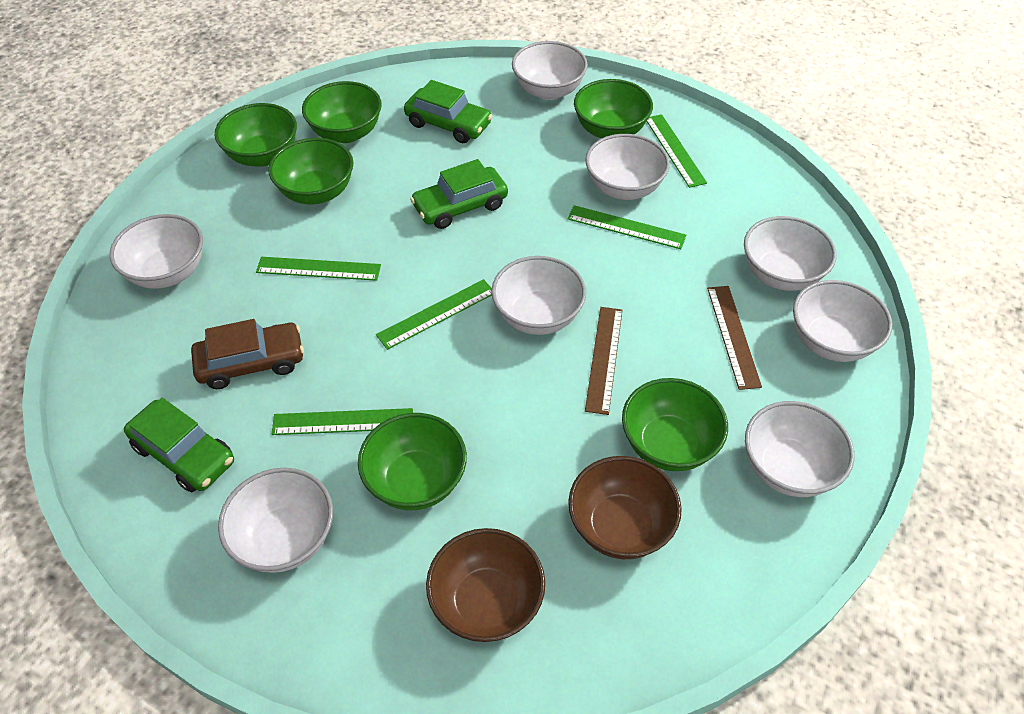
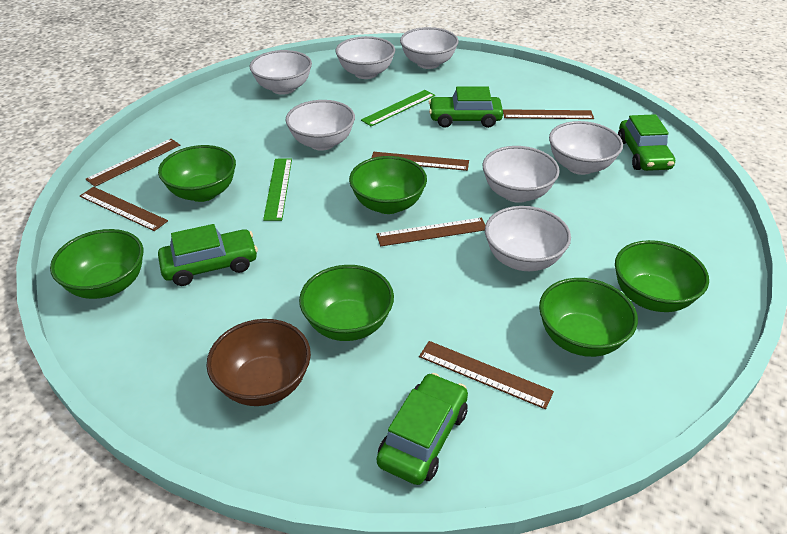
brown bowl: [426,528,545,642] [568,456,682,559] = 2 -> [206,319,311,406] = 1
brown car: [191,319,304,389] = 1 -> none = 0
brown ruler: [585,307,623,415] [707,286,762,390] = 2 -> [80,187,168,231] [86,139,180,187] [371,152,469,171] [376,218,485,246] [419,341,554,409] [503,109,594,119] = 6
green car: [124,398,234,493] [404,80,493,143] [410,159,508,229] = 3 -> [158,224,258,286] [377,373,468,485] [429,86,503,128] [618,114,675,171] = 4
green ruler: [256,257,381,281] [272,408,413,435] [376,279,492,350] [567,205,686,249] [647,114,707,188] = 5 -> [263,158,292,221] [361,90,435,126] = 2
white bowl: [110,214,203,289] [218,468,333,573] [491,256,586,335] [512,41,588,100] [585,134,670,200] [744,216,837,291] [745,401,855,497] [793,280,892,362] = 8 -> [250,50,312,95] [286,100,355,151] [336,36,395,79] [400,27,459,69] [482,146,560,203] [485,206,571,271] [549,121,623,175] = 7

